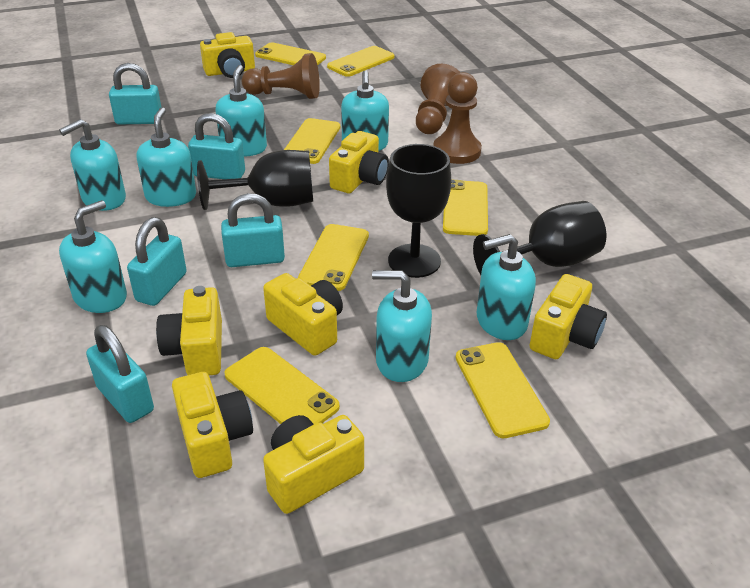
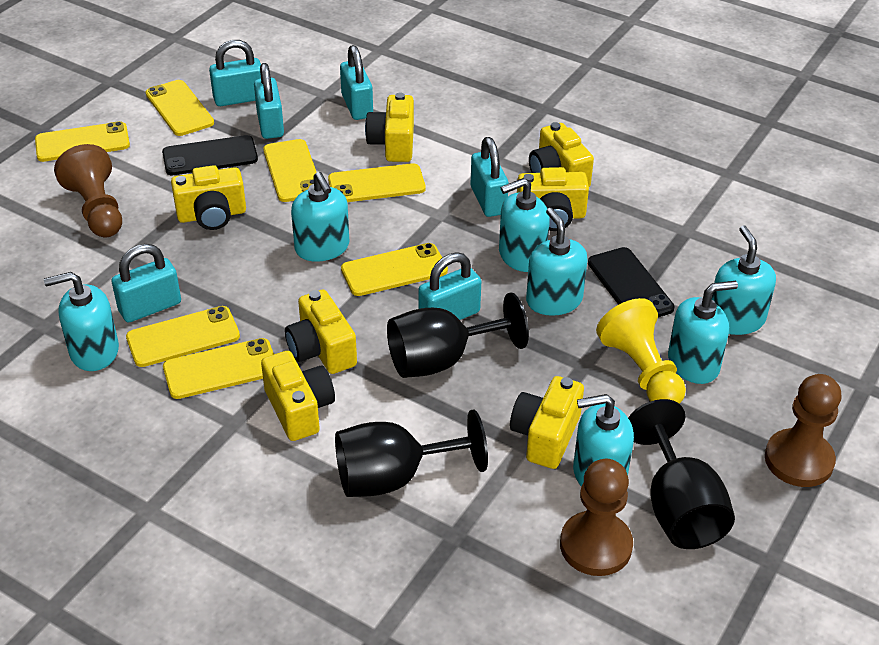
black phone: none = 0 -> [162,135,258,175] [588,247,675,317] = 2
turquoise padlock: [86,325,154,423] [109,63,162,124] [127,217,187,306] [188,113,245,179] [221,193,285,267] = 5 -> [112,244,181,322] [209,40,261,106] [254,63,284,139] [340,45,373,120] [418,252,481,320] [471,137,509,217] = 6
yellow pawn: none = 0 -> [596,298,686,404] = 1

